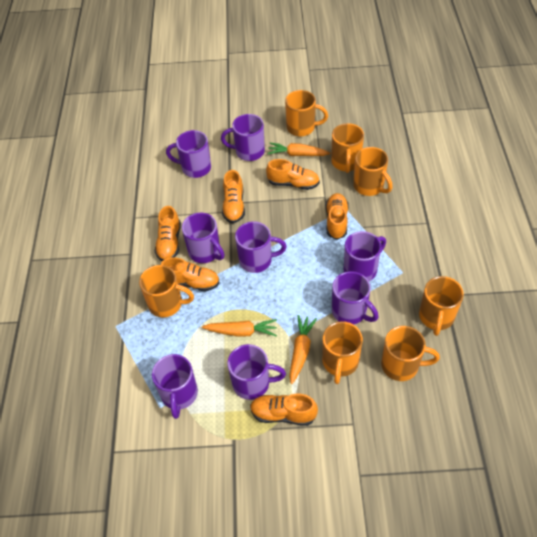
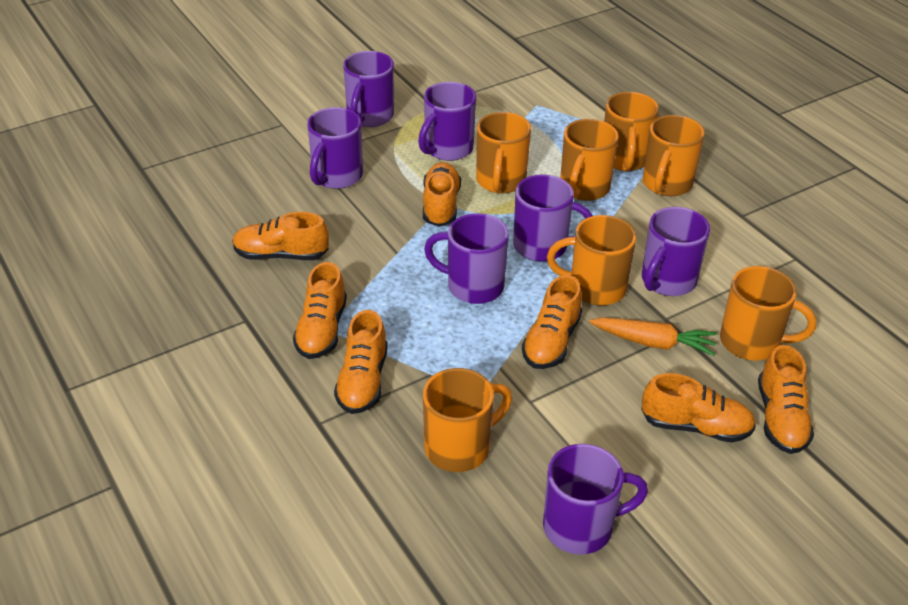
orange carrot: [202,319,277,337] [267,143,330,156] [289,315,317,384] = 3 -> [589,317,717,356] = 1
orange shoe: [155,206,181,261] [161,257,220,291] [222,170,245,223] [250,394,318,426] [266,159,320,190] [325,193,349,240] = 6 -> [232,212,329,260] [293,262,347,359] [334,310,388,414] [423,162,461,227] [522,275,582,369] [641,373,756,443] [758,345,814,454] = 7
purple mug: [152,354,198,419] [166,130,211,178] [182,213,225,263] [221,114,265,161] [227,344,286,400] [235,221,286,273] [332,271,378,325] [343,231,386,282] = 8 -> [307,107,363,189] [343,51,394,127] [418,82,476,161] [424,213,509,304] [513,174,593,261] [543,444,648,555] [642,207,710,296] = 7

